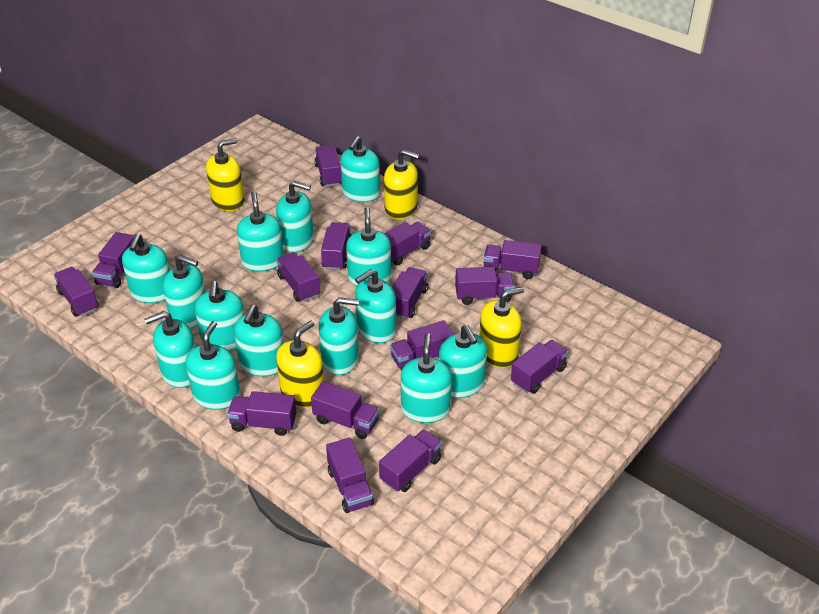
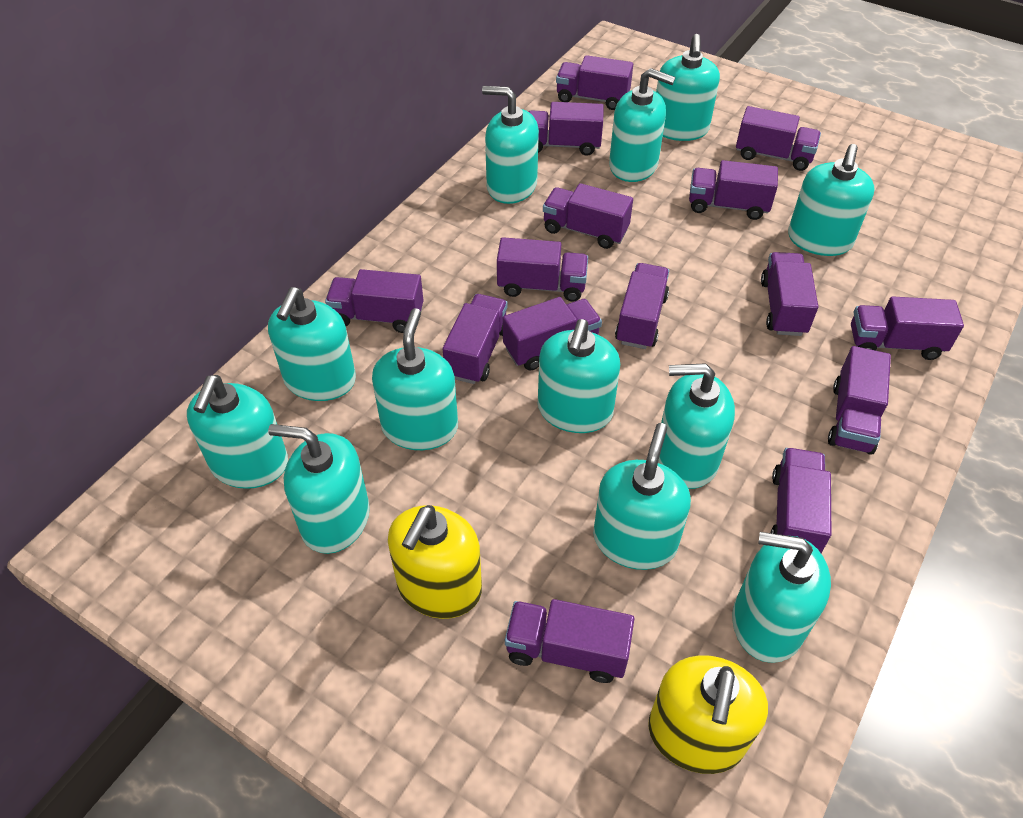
turquoise soap dispenser: [122,234,170,303] [144,311,196,388] [163,255,206,329] [186,321,240,410] [195,280,244,351] [234,304,283,377] [237,191,284,272] [276,181,314,253] [318,297,359,375] [340,136,380,202] [346,207,391,286] [355,269,396,343] [401,333,452,423] [439,325,487,398] = 14 -> [187,375,288,489] [268,287,356,401] [268,424,370,554] [372,308,458,450] [482,86,539,204] [538,319,620,433] [593,423,691,570] [609,68,675,182] [656,34,720,141] [658,363,735,489] [732,532,831,663] [788,144,875,256] = 12
yellow soap dispenser: [206,138,244,211] [276,321,324,408] [384,149,419,219] [479,287,524,368] = 4 -> [388,505,482,619] [648,655,768,774] = 2

